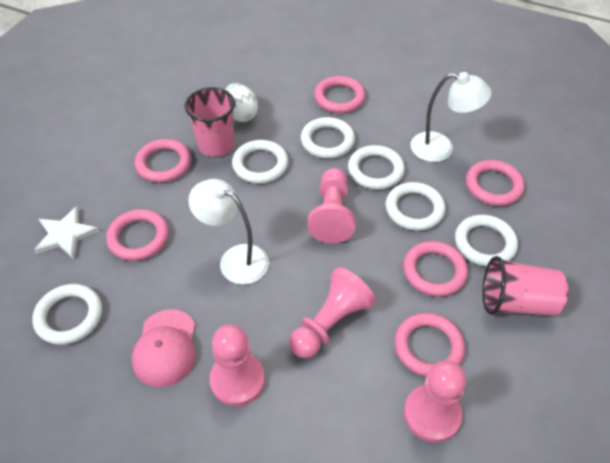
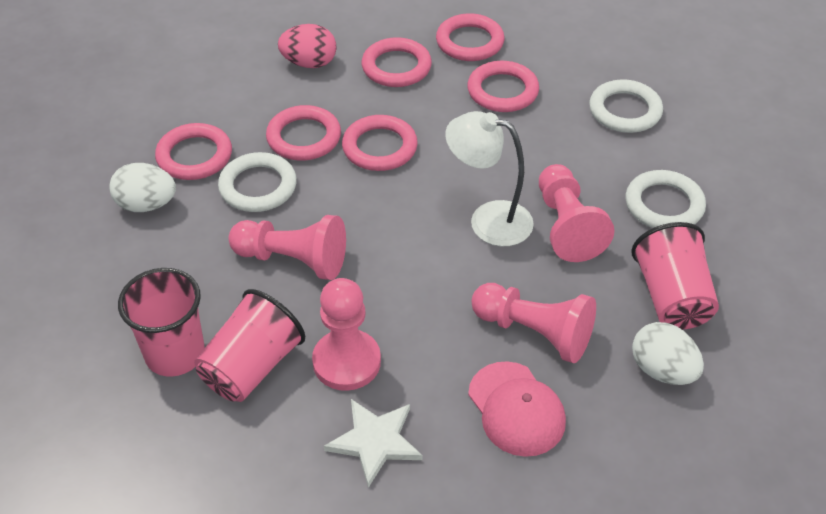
pink cup: [185,87,235,157] [482,256,568,316] = 2 -> [118,268,205,377] [194,289,305,402] [631,222,719,330] = 3
pink egg: none = 0 -> [278,24,337,68] = 1
white egg: [225,83,258,122] = 1 -> [109,163,176,212] [632,322,704,385] = 2
white lamp: [188,179,269,284] [411,72,492,162] = 2 -> [445,111,534,246] = 1
white ring: [32,284,102,345] [232,140,288,184] [301,117,355,159] [348,145,405,190] [386,182,446,231] [455,215,518,267] = 6 -> [218,152,297,212] [589,79,663,133] [626,170,706,228] = 3

